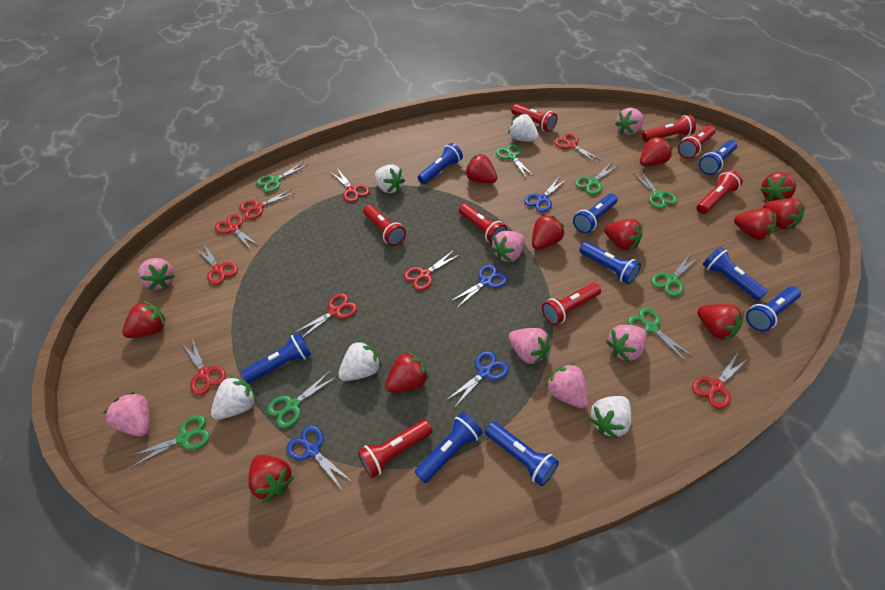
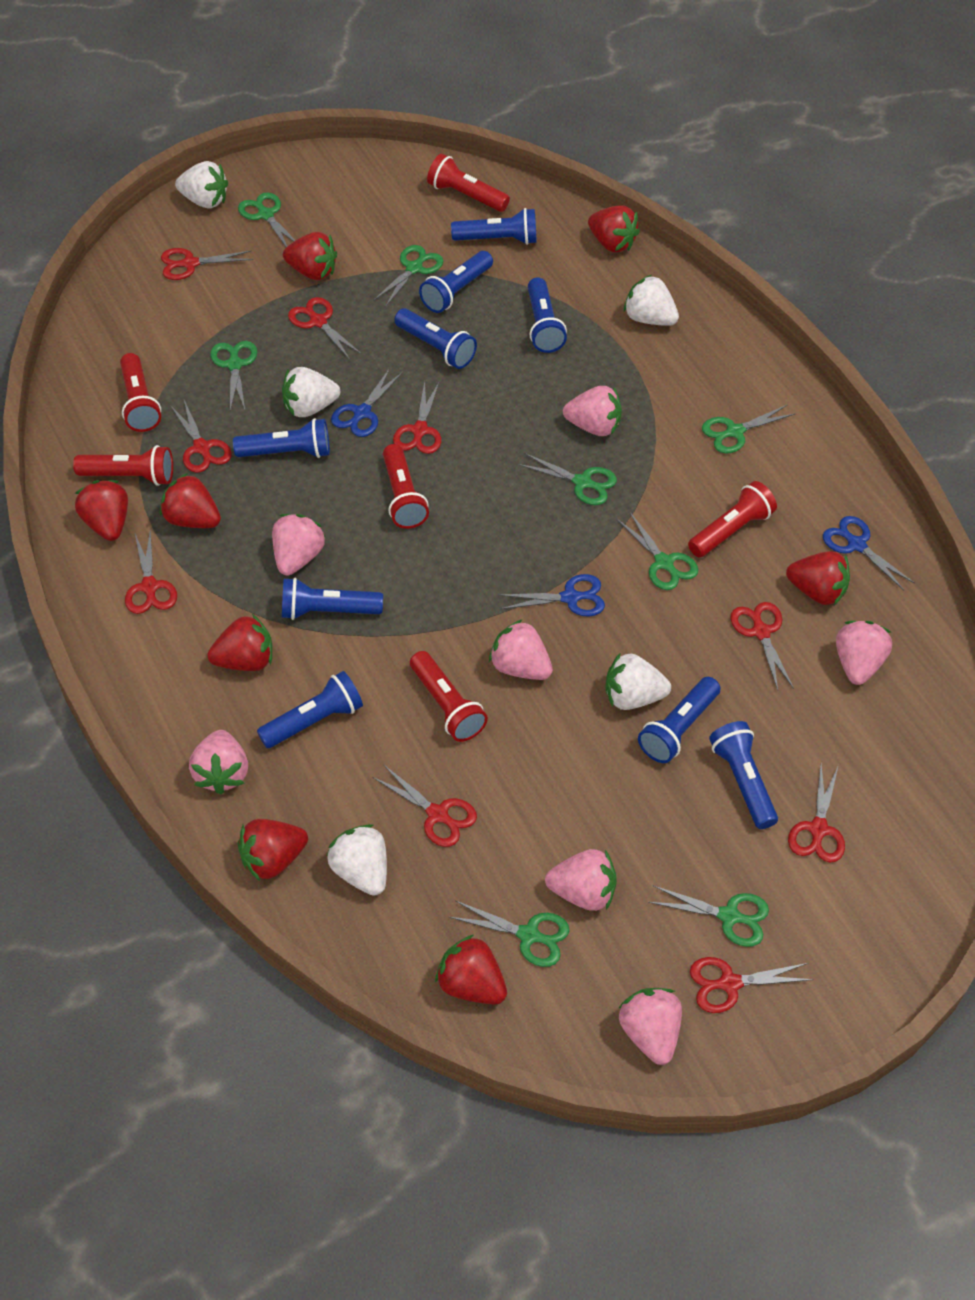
blue scissors: [286,425,351,490] [447,351,509,408] [451,265,508,308] [524,176,567,212] = 4 -> [331,368,403,437] [499,574,605,617] [823,516,915,591] = 3
red flashlight: [358,420,433,478] [363,205,406,246] [459,204,507,243] [511,104,558,132] [542,283,601,325] [642,115,696,142] [678,125,716,159] [696,170,743,214] = 8 -> [73,445,173,486] [120,353,161,432] [383,444,429,529] [410,651,488,742] [427,154,510,212] [688,481,777,558] = 6
red strawberry: [122,300,165,338] [249,455,293,502] [385,351,429,393] [465,154,497,183] [532,215,565,250] [604,219,642,251] [640,137,673,166] [697,304,744,340] [734,208,776,240] [760,172,796,202] [763,199,805,229] = 11 -> [75,480,128,541] [160,473,221,528] [208,614,272,671] [238,819,308,881] [283,232,337,280] [435,935,507,1005] [588,205,640,252] [786,551,850,605] = 8

